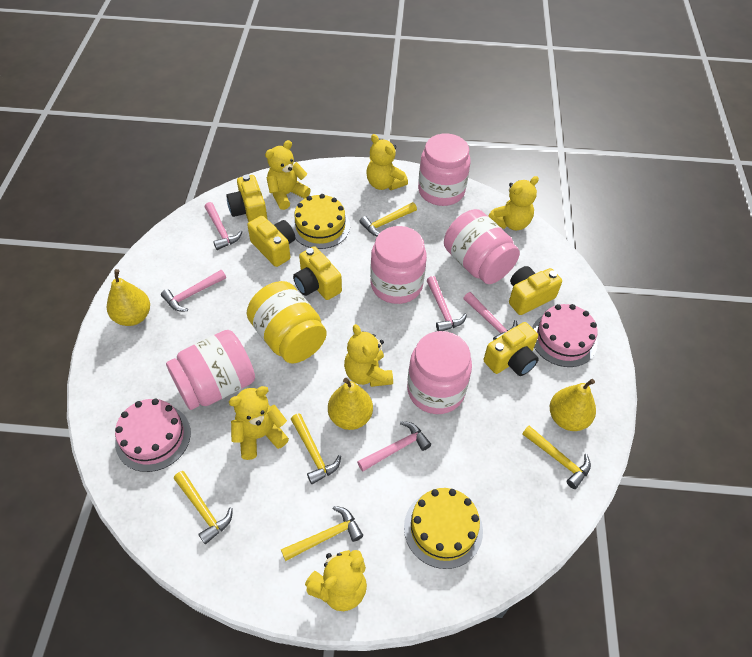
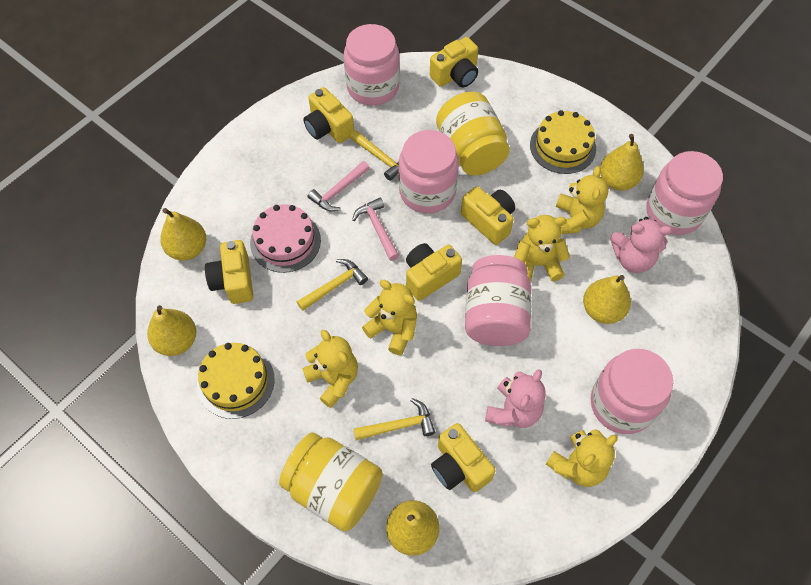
pink cake: [115,399,191,472] [532,304,598,367] = 2 -> [250,204,321,273] = 1
pink hammer: [161,270,226,312] [205,202,242,250] [357,421,431,472] [426,276,467,331] [464,292,518,341] = 5 -> [308,161,370,211] [352,198,400,261] = 2
pink teddy bear: none = 0 -> [485,369,546,428] [610,217,672,273] = 2
yellow camera: [226,175,267,222] [247,216,295,267] [293,246,342,300] [483,322,539,376] [509,266,562,315] = 5 -> [205,240,253,304] [303,87,354,143] [406,243,462,301] [430,37,478,87] [431,423,496,492] [461,186,515,245] = 6
yellow hammer: [174,471,233,544] [281,506,363,561] [291,413,341,484] [360,202,417,236] [522,426,591,489] = 5 -> [297,259,368,311] [350,130,399,181] [353,398,435,440] = 3
yellow jar: [247,281,327,363] = 1 -> [279,432,383,531] [436,92,510,176] = 2
yellow pear: [107,269,150,326] [328,378,373,430] [550,379,596,431] = 3 -> [147,305,196,356] [160,208,206,260] [386,500,439,556] [583,275,631,324] [600,134,644,191] = 5
yellow teddy bear: [229,386,289,460] [265,140,311,210] [305,550,367,611] [344,324,393,387] [366,134,408,190] [488,176,539,231] = 6 -> [302,330,358,408] [362,280,417,355] [514,215,570,281] [546,429,618,487] [556,166,609,234] = 5

